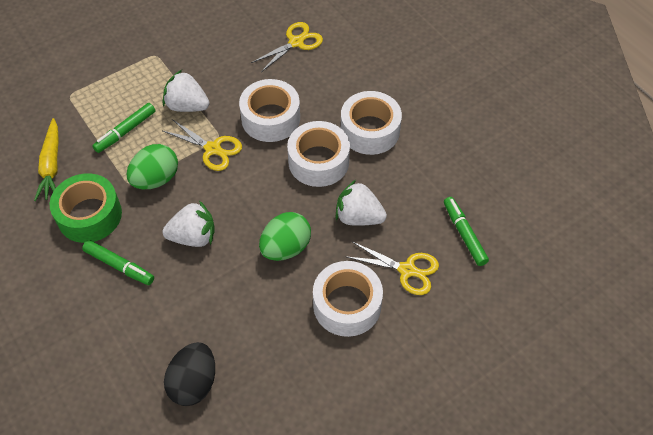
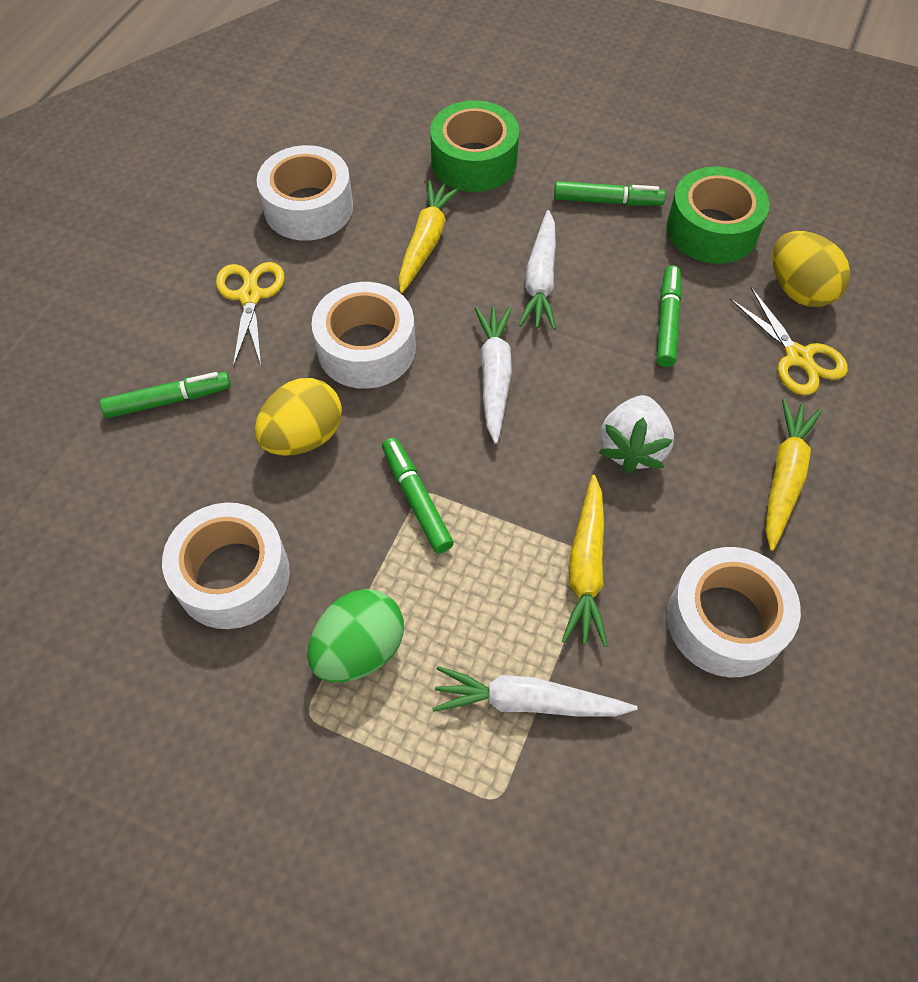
black egg: [164,342,215,406] = 1 -> none = 0
green egg: [126,144,178,189] [259,212,311,261] = 2 -> [307,589,404,683] = 1
green marker: [82,240,154,285] [92,103,155,153] [444,197,489,266] = 3 -> [100,372,231,418] [382,438,454,553] [554,181,666,206] [657,265,682,367] = 4
green tape: [50,173,122,243] = 1 -> [430,100,519,192] [667,167,770,264] = 2
white carrot: none = 0 -> [432,666,637,717] [475,307,512,444] [518,210,556,330] = 3
white strawberry: [163,70,210,112] [163,200,215,247] [336,180,387,226] = 3 -> [598,395,674,474] = 1
yellow carrot: [34,118,59,201] = 1 -> [398,180,461,293] [562,475,608,647] [766,399,822,551] = 3
yellow egg: none = 0 -> [255,378,342,456] [772,231,850,307] = 2
yellow scissors: [163,119,242,171] [251,22,323,72] [345,242,439,295] = 3 -> [216,262,285,367] [730,287,848,395] = 2

